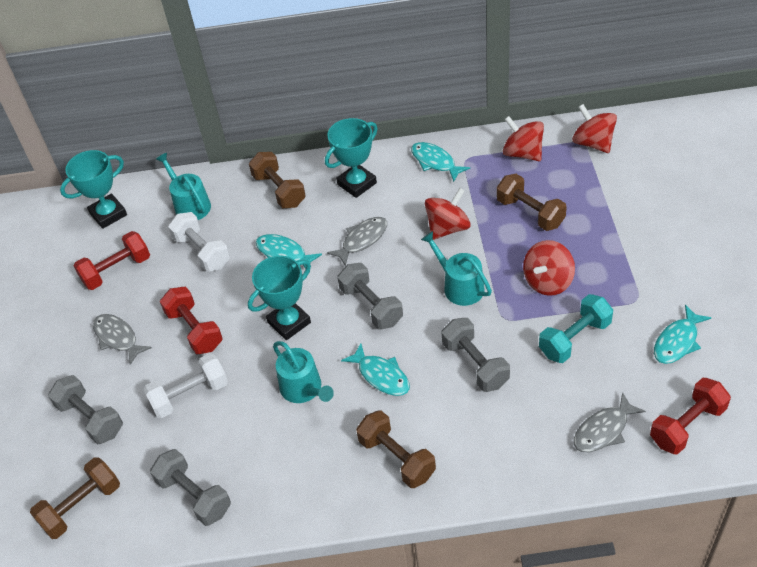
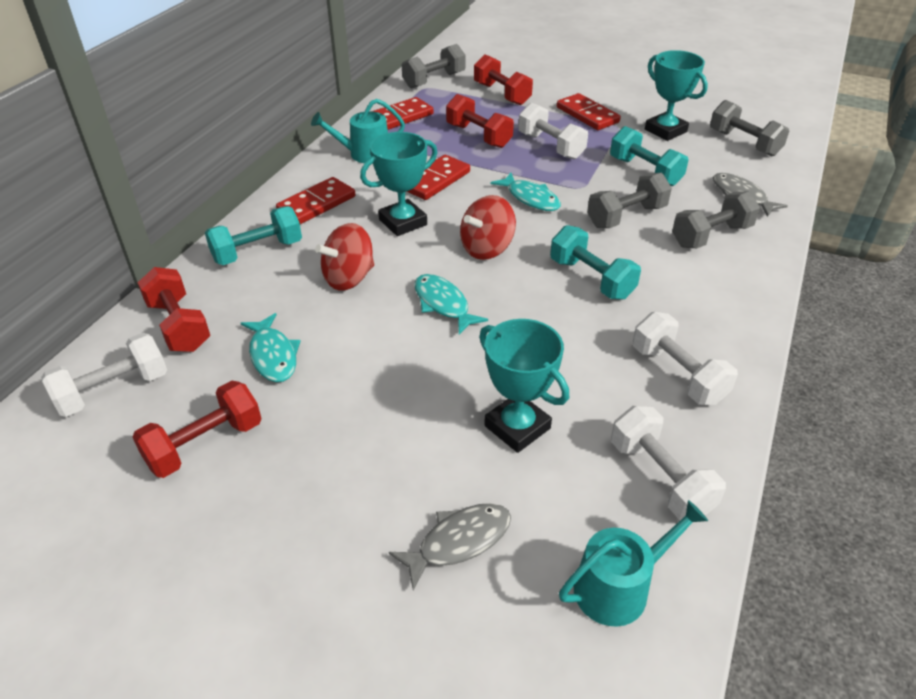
brown dumbbell: [30,457,120,539] [249,152,306,209] [356,410,436,488] [497,174,567,231] = 4 -> none = 0
grey fish: [93,314,152,365] [327,217,387,266] [574,392,646,452] = 3 -> [389,503,511,590] [713,173,788,217] = 2
red domino: none = 0 -> [276,177,355,224] [372,97,434,130] [406,155,470,200] [557,93,621,130] = 4
red dumbbell: [74,231,150,290] [160,287,223,354] [650,378,731,454] = 3 -> [132,381,262,478] [138,267,210,352] [446,94,514,148] [474,54,533,105] = 4
red spinning top: [425,188,471,240] [503,116,544,161] [523,240,575,296] [572,104,617,153] = 4 -> [315,223,374,291] [460,195,516,260] = 2
turquoise dumbbell: [539,294,613,363] = 1 -> [205,206,302,265] [550,225,641,300] [610,126,689,186] = 3
turquoise fish: [256,234,322,269] [341,343,410,396] [411,142,470,182] [654,305,711,364] = 4 -> [241,313,301,382] [414,274,488,334] [491,173,561,211] = 3
turquoise watering can: [156,153,211,220] [273,341,334,403] [421,231,492,306] = 3 -> [311,99,405,164] [559,500,708,627] = 2
white dumbbell: [143,353,228,418] [168,212,230,272] = 2 -> [41,333,167,417] [518,103,588,159] [611,406,726,520] [633,312,738,405] = 4

